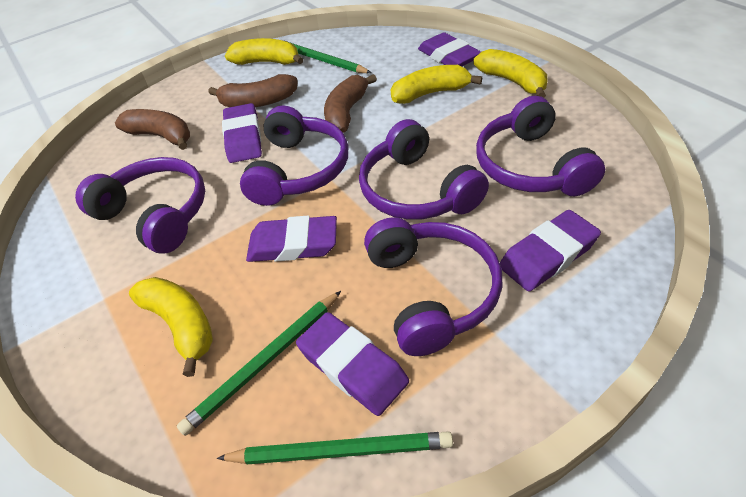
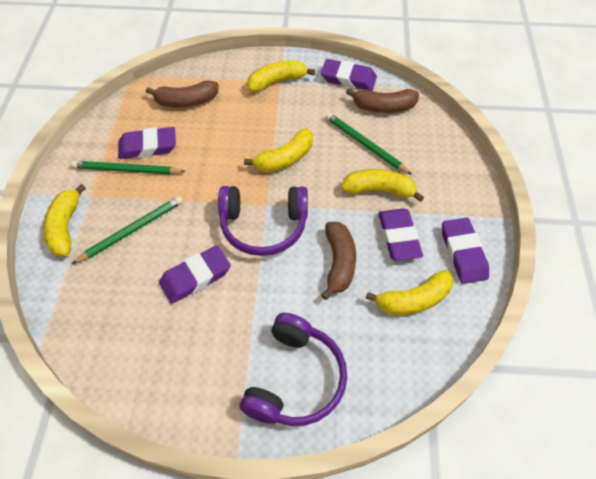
purple headphones: [75,157,205,254] [240,106,349,206] [359,119,489,219] [364,217,503,356] [476,96,605,196] = 5 -> [218,186,308,256] [239,313,347,426] = 2
yellow banana: [129,277,213,377] [225,38,304,65] [391,65,482,104] [474,49,548,98] = 4 -> [43,184,86,256] [244,128,313,172] [247,60,315,92] [341,169,424,202] [366,270,454,315] = 5

